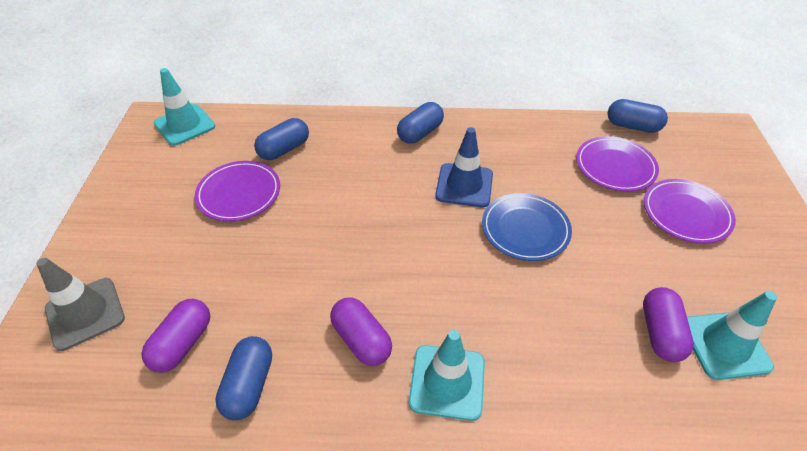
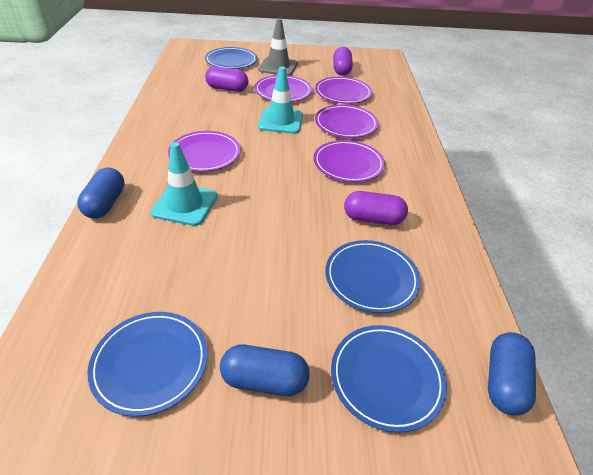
blue capsule: [215,336,272,420] [254,118,309,160] [397,102,444,144] [608,99,668,133] = 4 -> [77,168,125,219] [220,345,310,396] [488,332,536,416] = 3
blue plate: [482,193,572,261] = 1 -> [88,312,208,417] [205,47,257,69] [325,240,420,313] [331,325,447,433] = 4
blue traffic cone: [435,127,493,207] = 1 -> none = 0
purple plate: [195,161,280,221] [576,136,659,191] [644,179,736,243] = 3 -> [168,131,241,172] [254,75,312,102] [313,140,385,182] [315,77,372,104] [315,105,378,138] = 5
turquoise traffic cone: [154,68,215,146] [409,330,485,421] [687,291,777,380] = 3 -> [150,142,218,226] [258,66,303,134] = 2

